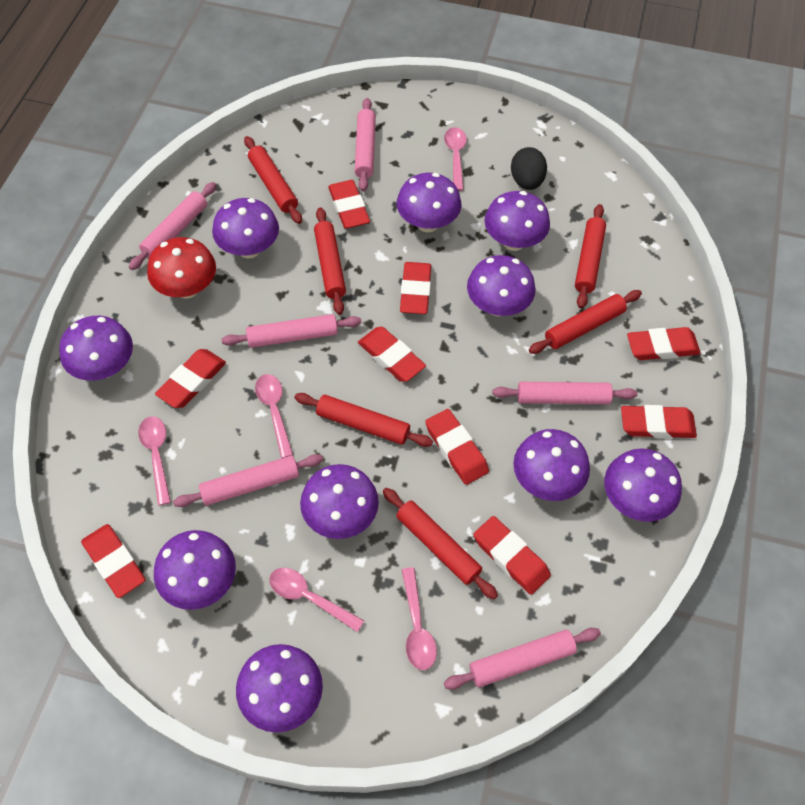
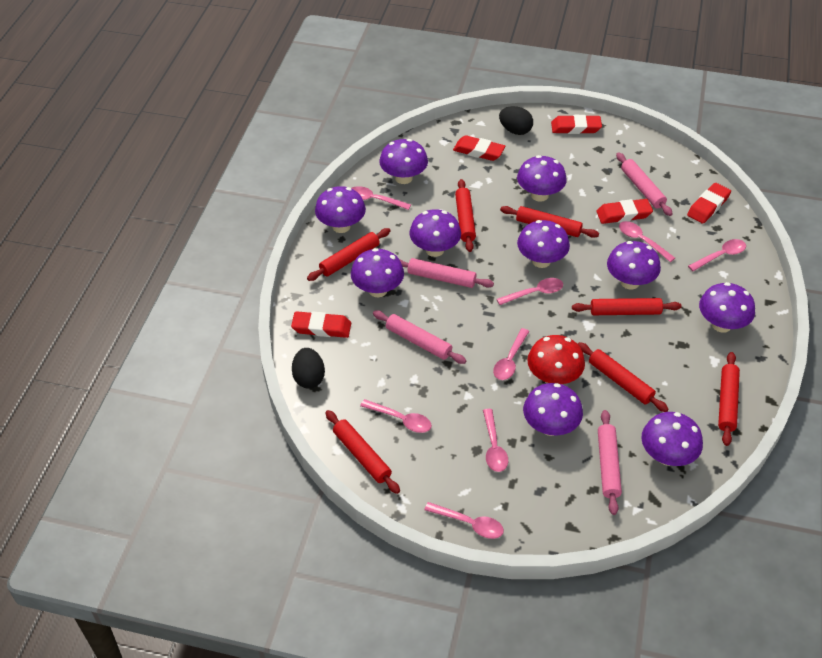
black egg: [511,147,547,190] = 1 -> [292,348,325,389] [499,106,533,135] = 2
pink rolling pin: [129,182,216,270] [173,454,323,507] [222,314,361,348] [355,98,376,192] [444,628,601,690] [492,382,637,404] = 6 -> [373,310,466,364] [399,258,494,288] [598,410,622,515] [616,153,673,216] = 4
pink spoon: [138,416,171,505] [255,374,293,458] [269,568,364,632] [402,567,437,670] [444,127,467,191] = 5 -> [351,186,411,210] [360,399,432,433] [424,502,504,539] [483,409,508,472] [493,328,529,380] [497,278,563,305] [619,221,675,262] [688,239,746,271] = 8
red eraser: [81,524,146,598] [155,349,226,408] [328,180,370,229] [358,327,426,382] [400,262,431,314] [425,409,489,485] [473,516,551,595] [621,405,697,439] [627,327,701,360] = 9 -> [291,311,351,338] [453,135,505,161] [551,115,602,134] [596,199,653,224] [687,183,731,224] = 5
red rolling pin: [244,136,302,224] [295,393,433,447] [314,207,346,315] [383,488,498,599] [529,290,642,354] [575,204,606,309] = 6 -> [307,228,391,281] [325,410,400,494] [455,179,476,252] [500,206,599,238] [572,298,682,315] [578,342,669,412] [718,352,740,446] = 7

